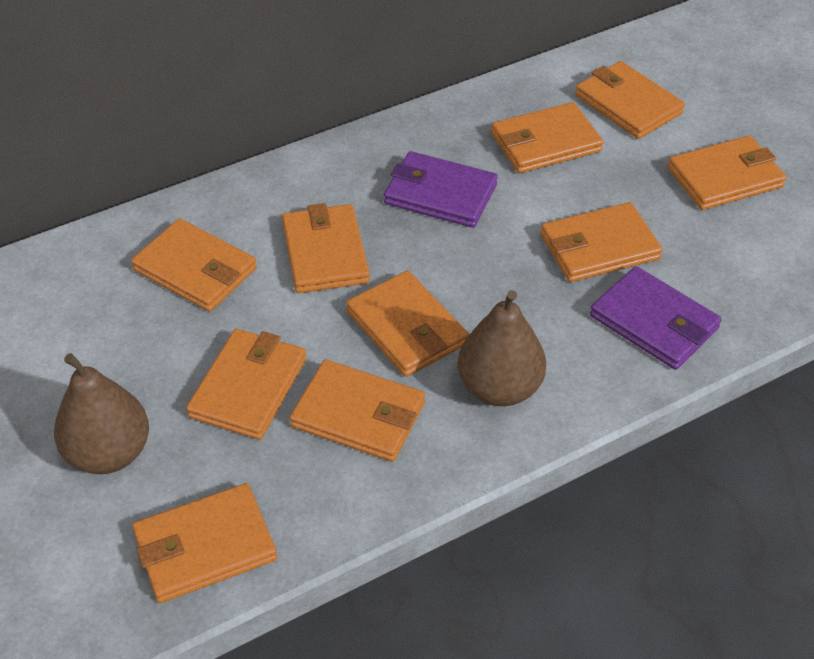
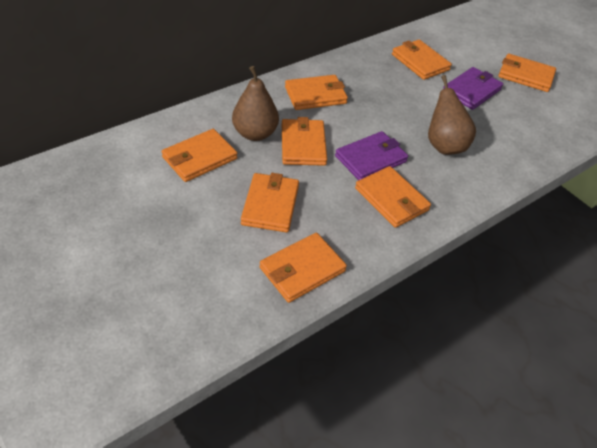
orange wallet: [131,218,257,312] [132,483,277,603] [186,329,306,440] [282,203,370,293] [290,359,425,462] [346,271,469,377] [491,102,603,173] [541,202,663,282] [575,61,685,139] [668,136,787,210] = 10 -> [162,129,237,182] [241,173,299,233] [260,233,347,303] [282,117,327,166] [285,75,348,110] [355,166,431,228] [392,40,452,80] [498,54,556,92] = 8

